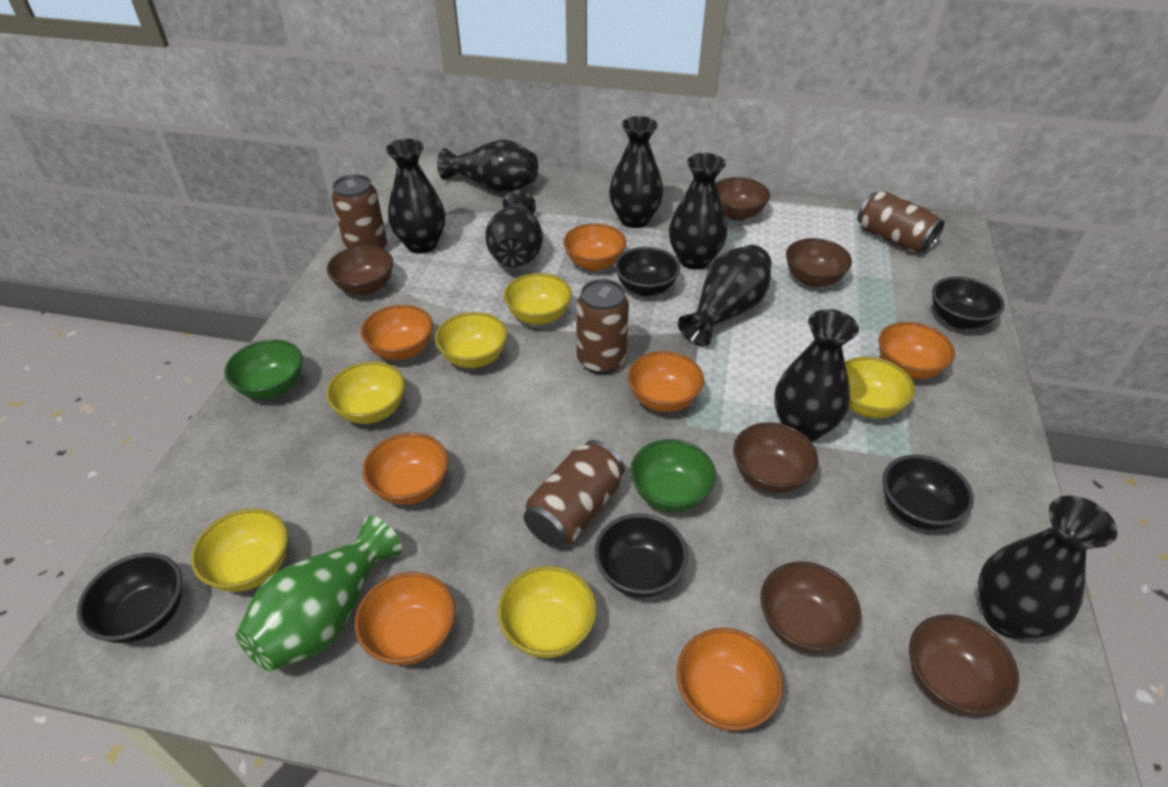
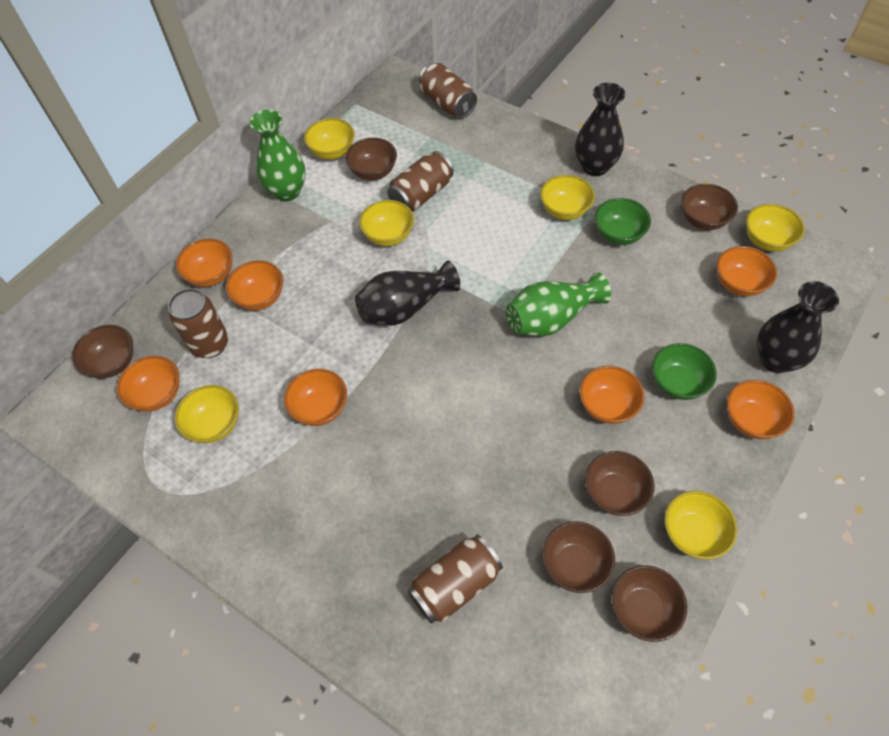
black bowl: [77,553,182,643] [594,513,688,598] [615,247,680,297] [883,455,974,530] [932,276,1005,329] = 5 -> none = 0
black vase: [386,139,445,254] [437,140,538,193] [485,190,543,268] [609,116,663,228] [669,153,727,270] [678,245,772,346] [774,309,859,442] [978,495,1118,639] = 8 -> [355,260,460,326] [575,83,625,176] [757,281,839,373] = 3
green vase: [236,516,402,671] = 1 -> [250,110,306,201] [506,272,611,337] = 2

